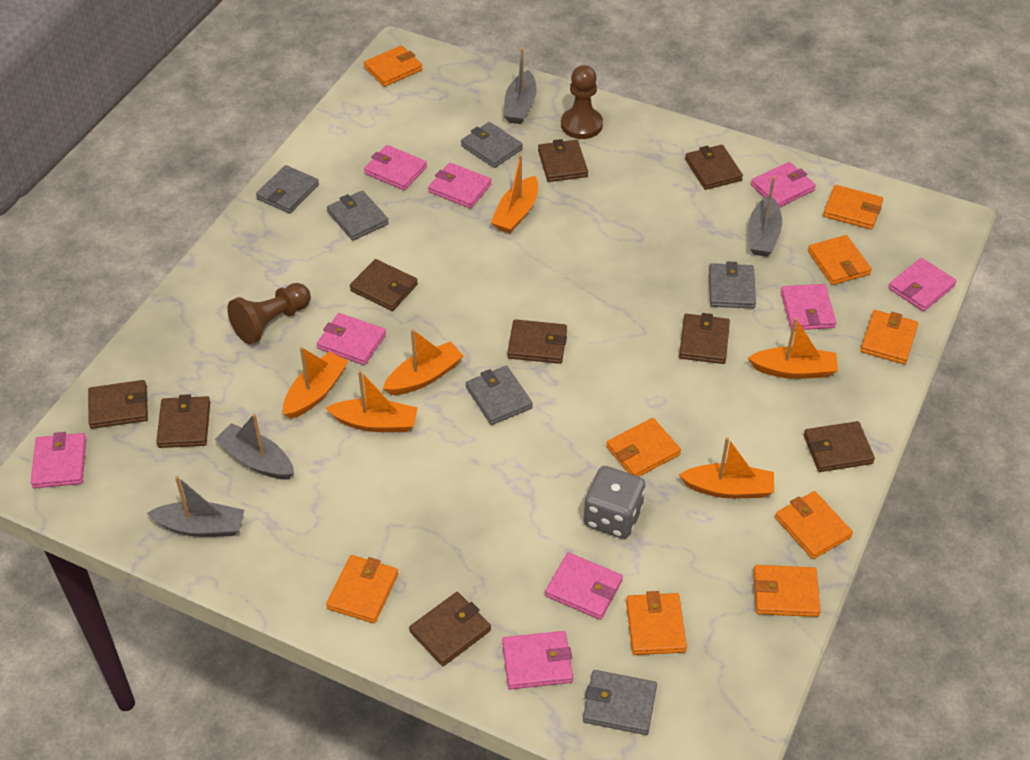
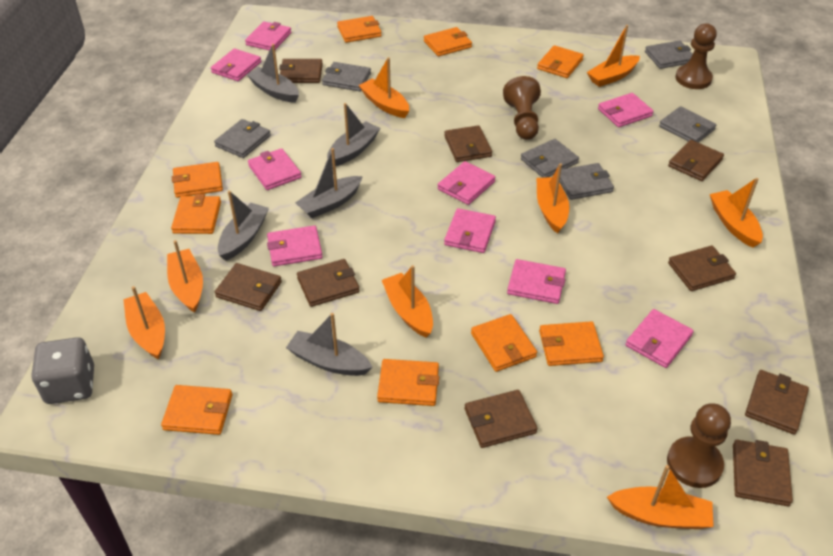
brown pawn: [227,283,311,344] [561,65,603,139] = 2 -> [503,76,541,140] [667,403,731,488] [675,23,717,89] = 3
grey boat: [147,476,244,537] [215,414,294,480] [504,48,537,124] [749,176,782,257] = 4 -> [218,191,269,261] [246,44,299,103] [286,313,372,376] [295,148,363,218] [327,103,380,166] = 5
orange boat: [283,347,348,419] [326,370,418,432] [383,329,464,395] [491,155,538,233] [679,437,774,498] [748,318,838,379] = 6 -> [123,286,165,359] [167,240,203,313] [359,57,409,118] [382,265,433,338] [537,163,569,234] [587,25,640,87] [607,465,714,529] [710,178,763,248] = 8

